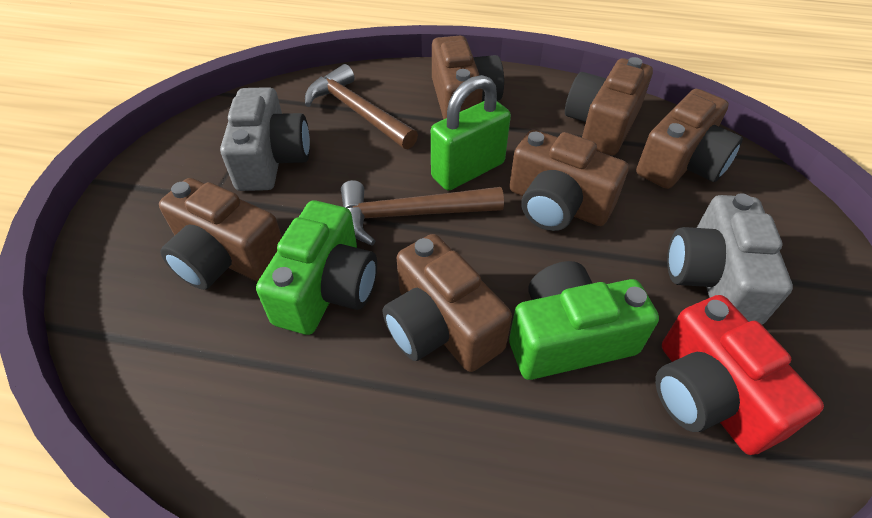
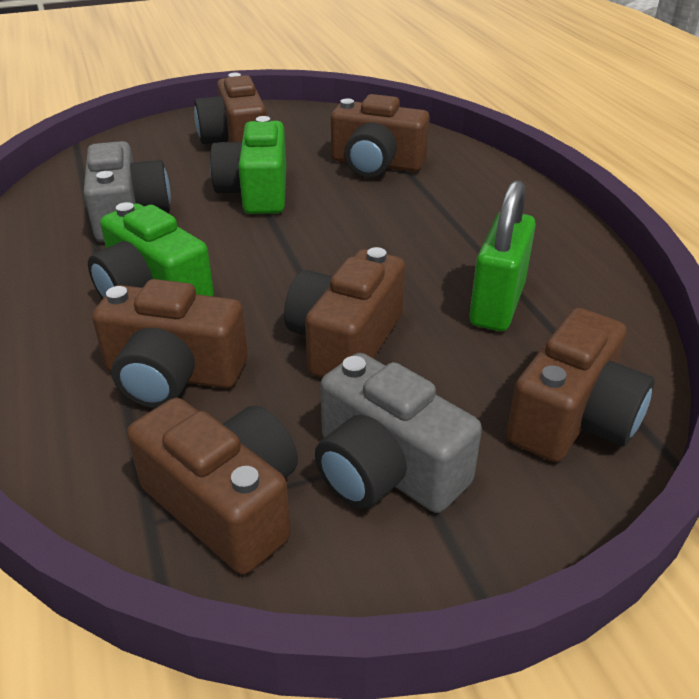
brown hammer: [305,64,418,149] [341,180,504,246] = 2 -> none = 0
red camera: [655,295,824,455] = 1 -> none = 0

